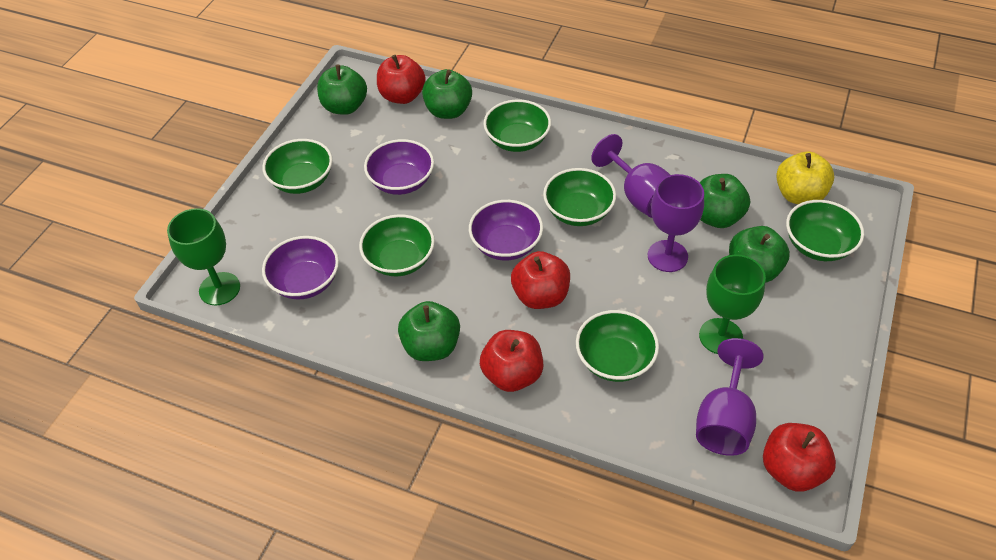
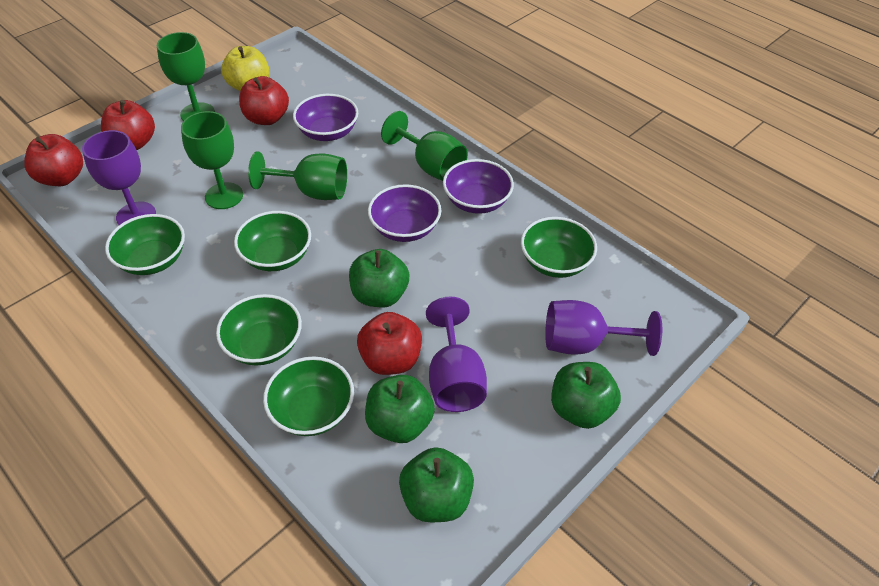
green apple: [317,65,367,115] [398,301,460,361] [422,69,472,119] [699,174,750,228] [729,226,790,283] = 5 -> [349,249,409,307] [365,375,435,443] [399,447,474,522] [551,362,621,429] = 4
green bowl: [262,139,333,194] [359,214,435,276] [483,100,551,152] [543,168,616,226] [576,310,659,382] [786,200,864,261] = 6 -> [105,214,185,275] [216,294,302,365] [234,211,311,271] [263,356,354,436] [521,217,597,278] = 5
green goblet: [167,208,240,305] [699,255,766,354] = 2 -> [157,32,215,121] [181,111,243,209] [248,151,347,200] [381,111,468,181] = 4

